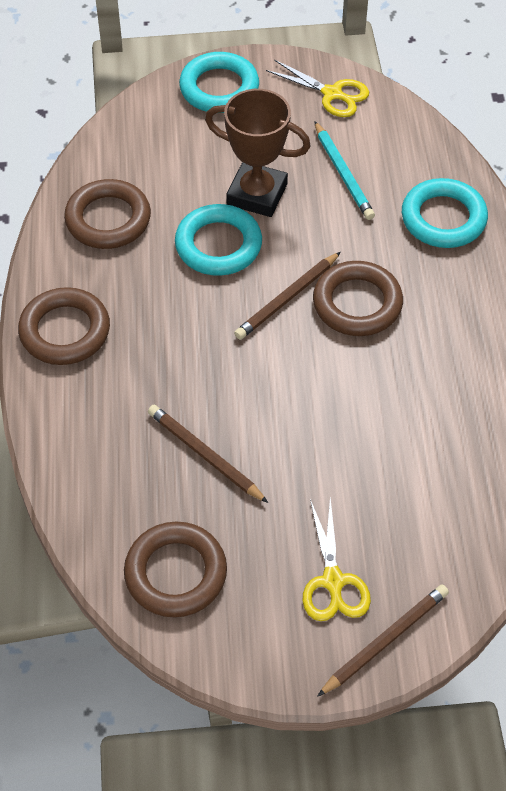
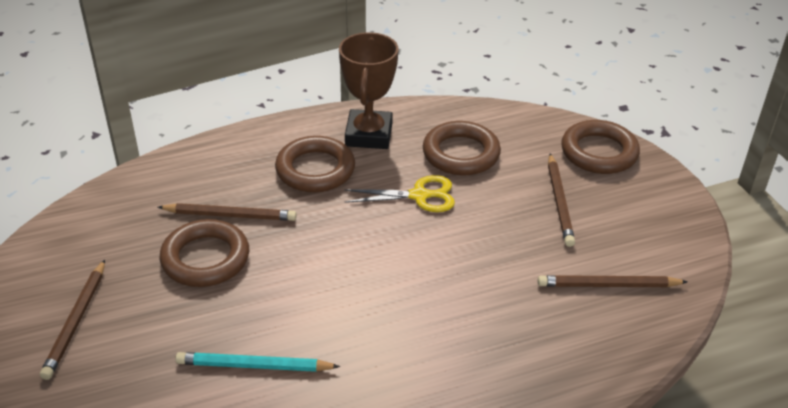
brown pencil: [148,405,268,503] [234,252,341,340] [317,585,449,697] = 3 -> [40,260,105,380] [158,203,297,221] [538,275,688,287] [548,154,575,247] = 4
turquoise ring: [175,204,262,276] [179,52,259,113] [402,178,488,248] = 3 -> none = 0
yellow scissors: [266,59,369,117] [303,498,371,621] = 2 -> [344,175,455,212] = 1

